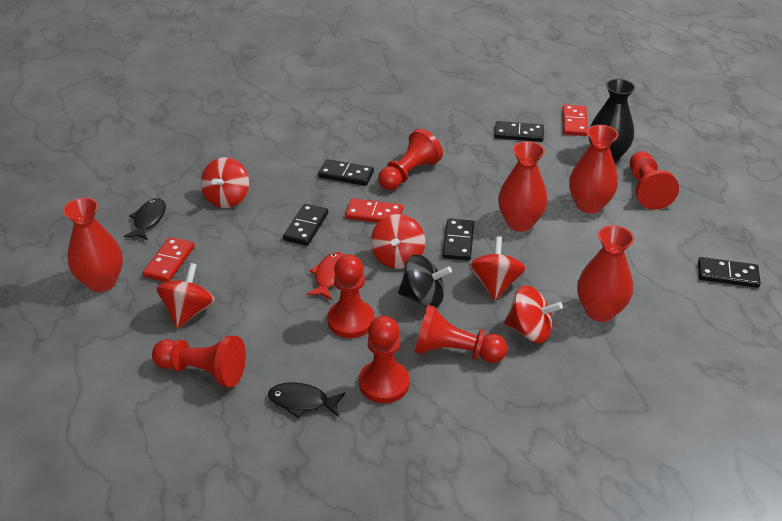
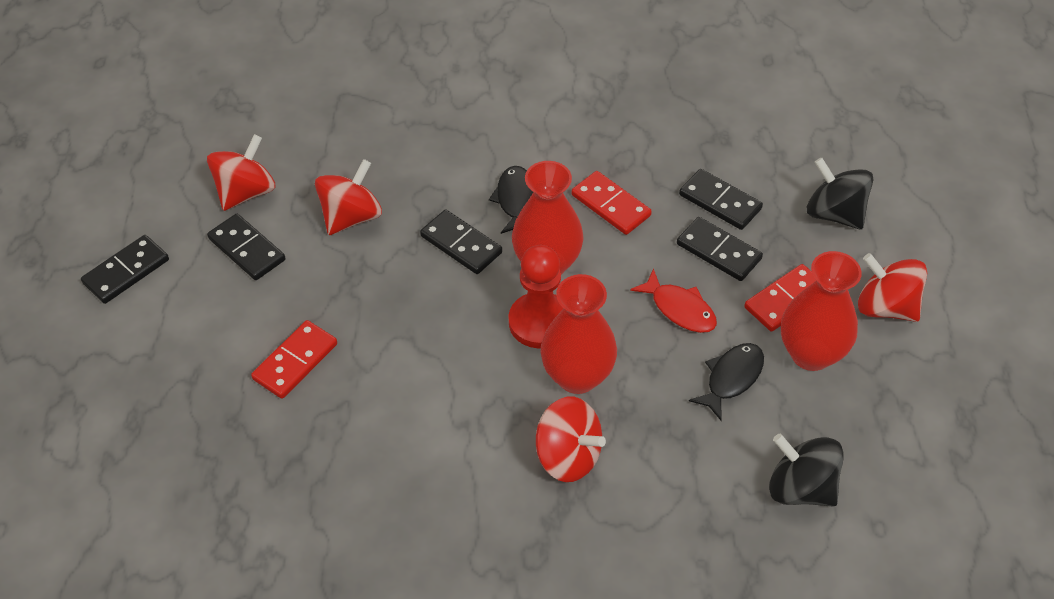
black spinning top: [398,255,452,308] = 1 -> [769,434,844,507] [807,158,874,230] = 2
black vase: [589,79,635,163] = 1 -> none = 0
red pawn: [152,335,246,387] [327,254,375,338] [359,316,409,403] [378,129,443,190] [415,305,507,363] [630,151,679,210] = 6 -> [509,245,563,348] = 1
red spinning top: [156,263,215,328] [201,157,249,208] [371,214,425,269] [469,236,525,300] [504,286,563,343] = 5 -> [207,134,275,211] [315,159,382,235] [536,397,606,482] [858,253,927,322] = 4
red vase: [63,198,123,292] [498,141,548,232] [569,125,618,214] [577,225,634,322] = 4 -> [512,161,584,275] [541,274,617,394] [781,251,862,371] = 3

